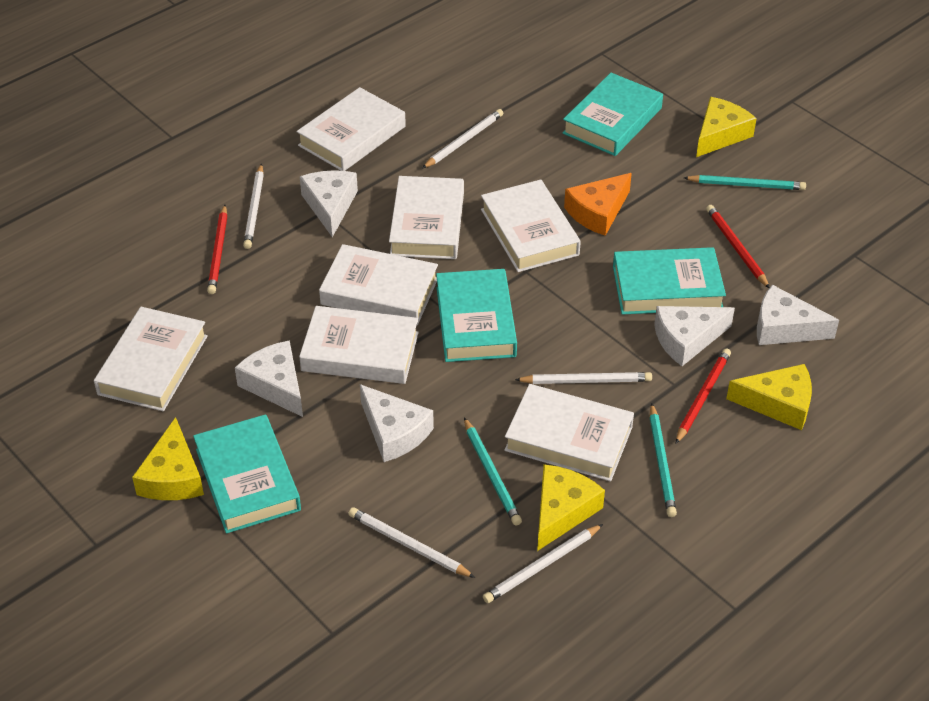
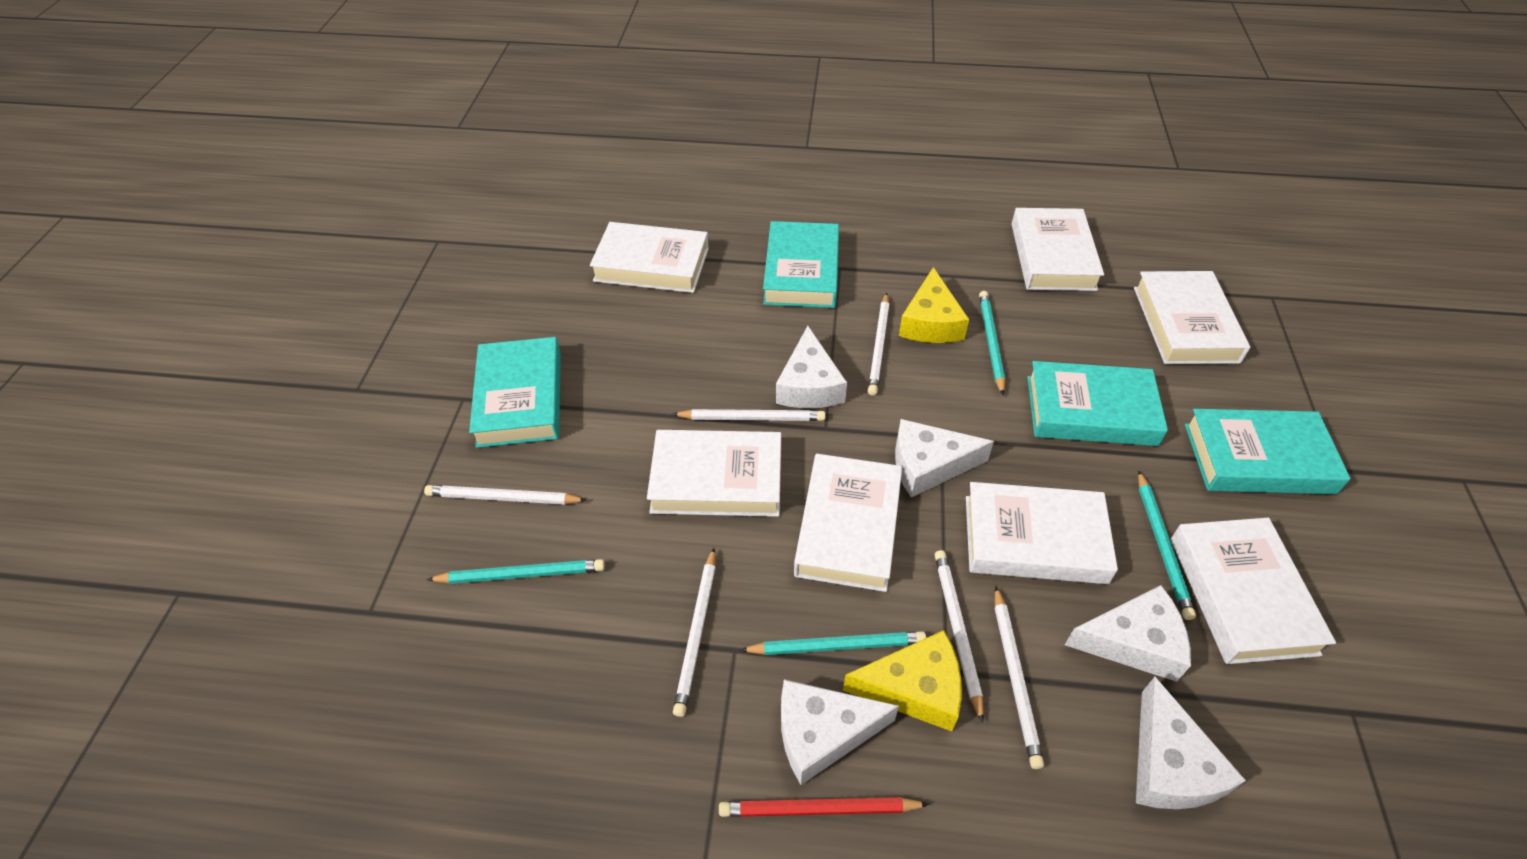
orange cheese: [564,173,632,236] = 1 -> none = 0
red pencil: [207,205,227,294] [676,349,731,443] [706,205,770,288] = 3 -> [719,797,929,817] = 1
turquoise pencil: [464,417,522,525] [650,403,677,517] [684,175,806,190] = 3 -> [426,559,605,584] [740,631,926,655] [979,291,1005,395] [1138,470,1196,620] = 4
white pencil: [243,164,264,249] [349,507,475,578] [422,109,503,169] [483,524,603,603] [515,372,652,384] = 5 -> [424,485,587,505] [672,409,825,421] [673,548,716,717] [868,293,889,395] [934,550,984,723] [995,586,1044,769] = 6
yellow cheese: [132,417,204,500] [537,464,605,551] [696,97,757,157] [726,364,812,430] = 4 -> [843,630,962,732] [899,267,969,343] = 2

